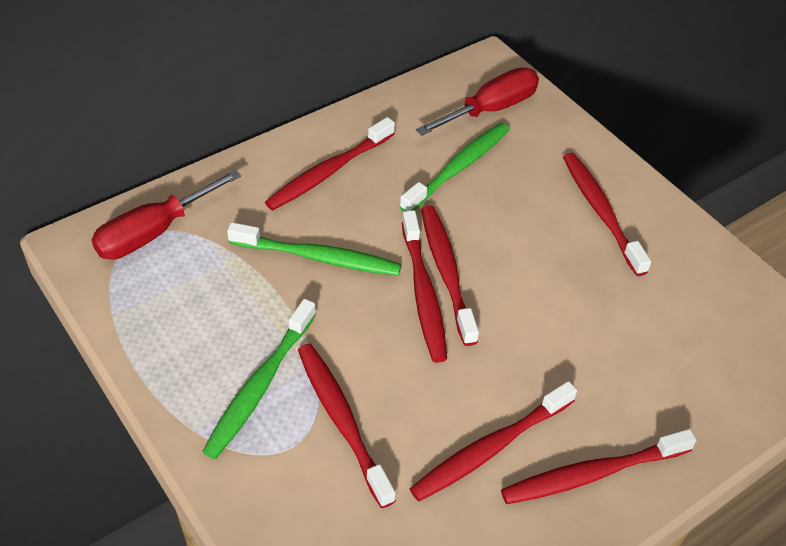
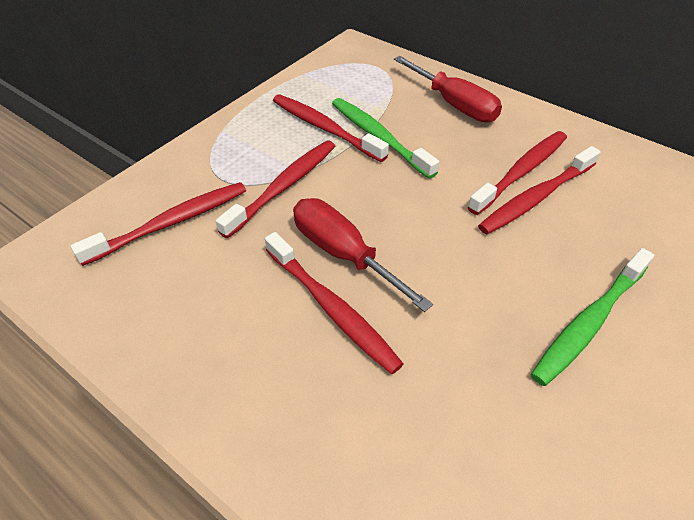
green toothbrush: [202,299,316,459] [227,222,401,276] [399,123,510,212] = 3 -> [332,98,439,179] [531,248,654,386] = 2
red toothbrush: [265,117,395,210] [298,344,396,508] [402,210,447,363] [410,381,577,501] [421,206,479,346] [501,429,697,504] [563,153,651,276] = 7 -> [71,182,246,266] [216,140,335,238] [265,232,403,374] [273,95,389,162] [468,131,567,215] [478,146,601,234] = 6

